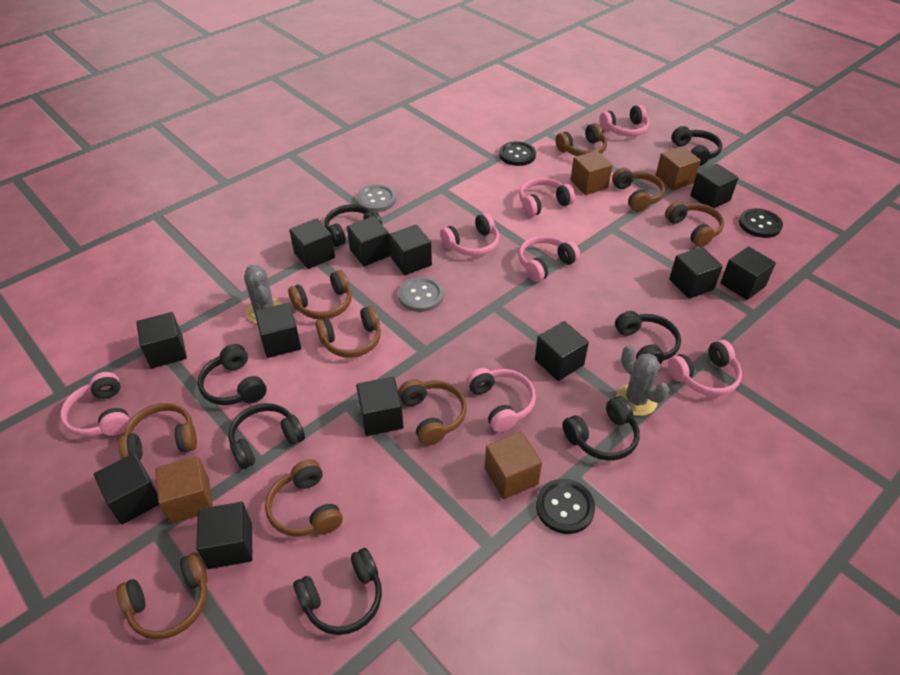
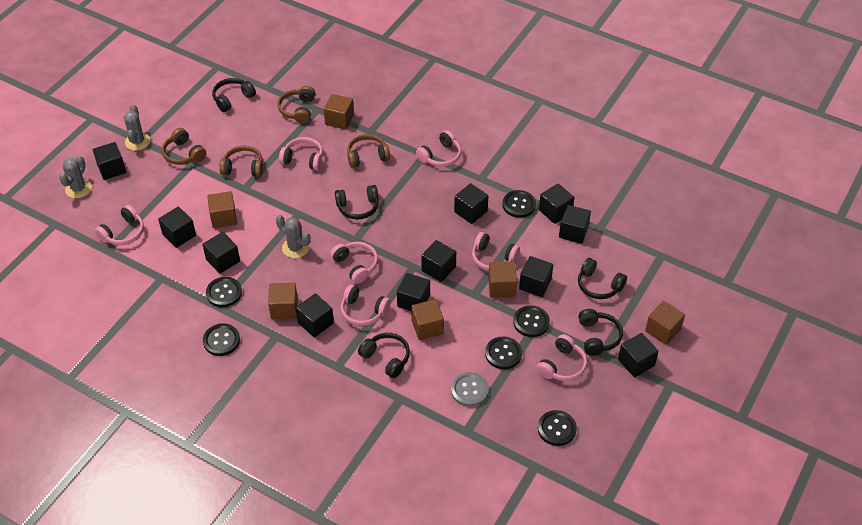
black button: [499,141,536,166] [536,479,595,534] [739,208,783,238] = 3 -> [203,323,240,356] [206,277,242,307] [485,336,522,369] [502,190,536,218] [513,305,550,337] [538,410,577,446] = 6
black cube: [94,453,159,525] [136,312,187,368] [196,502,253,569] [255,303,301,358] [289,218,335,269] [347,216,391,266] [356,377,403,436] [389,225,432,275] [535,321,589,381] [669,247,723,299] [690,164,739,208] [720,246,776,300] = 12 -> [93,142,126,180] [158,207,196,248] [202,232,240,274] [296,293,334,337] [397,273,430,311] [421,240,456,282] [454,183,489,224] [519,256,553,297] [539,183,575,224] [559,205,591,244] [618,333,659,377] = 11
black headphones: [198,344,267,405] [229,403,305,469] [293,548,382,635] [325,204,382,247] [562,396,640,461] [615,311,681,364] [671,126,723,166] = 7 -> [212,78,256,112] [335,185,379,220] [358,333,410,378] [578,258,627,299] [578,309,623,356] = 5
brown cube: [155,456,213,524] [485,432,542,499] [571,151,613,195] [655,146,701,190] = 4 -> [207,191,237,228] [268,283,298,319] [324,94,354,130] [411,299,444,340] [488,262,517,298] [645,301,685,345] = 6
brown headphones: [116,552,207,640] [118,403,197,460] [265,459,343,537] [288,270,352,319] [316,306,381,358] [398,379,467,446] [555,123,607,156] [612,168,665,212] [665,201,724,247] = 9 -> [162,128,206,165] [219,145,263,177] [278,86,315,124] [347,134,390,168] = 4
grey button: [357,185,396,212] [398,277,444,312] = 2 -> [451,372,489,407] = 1
grey cactus: [244,264,282,323] [616,345,669,416] = 2 -> [59,156,92,198] [124,105,150,151] [276,215,311,258] = 3

